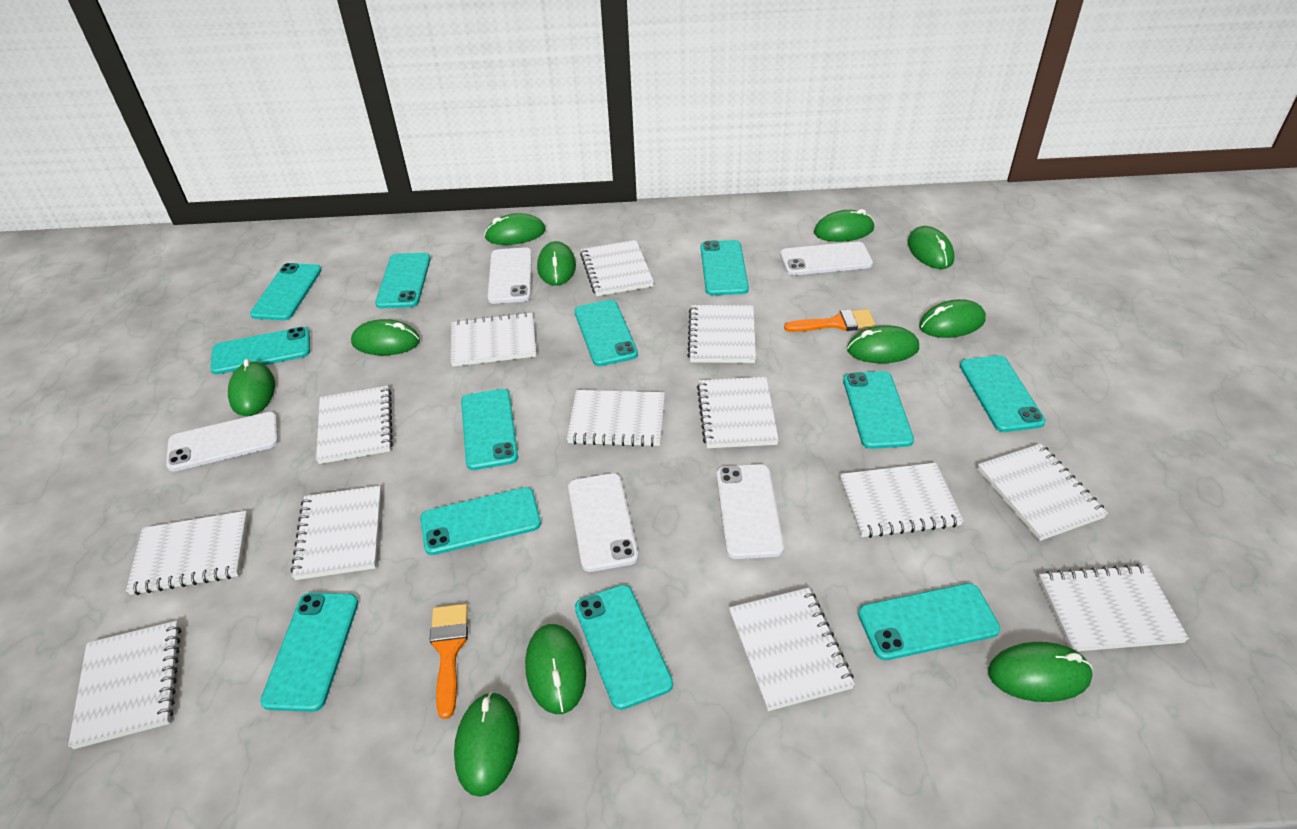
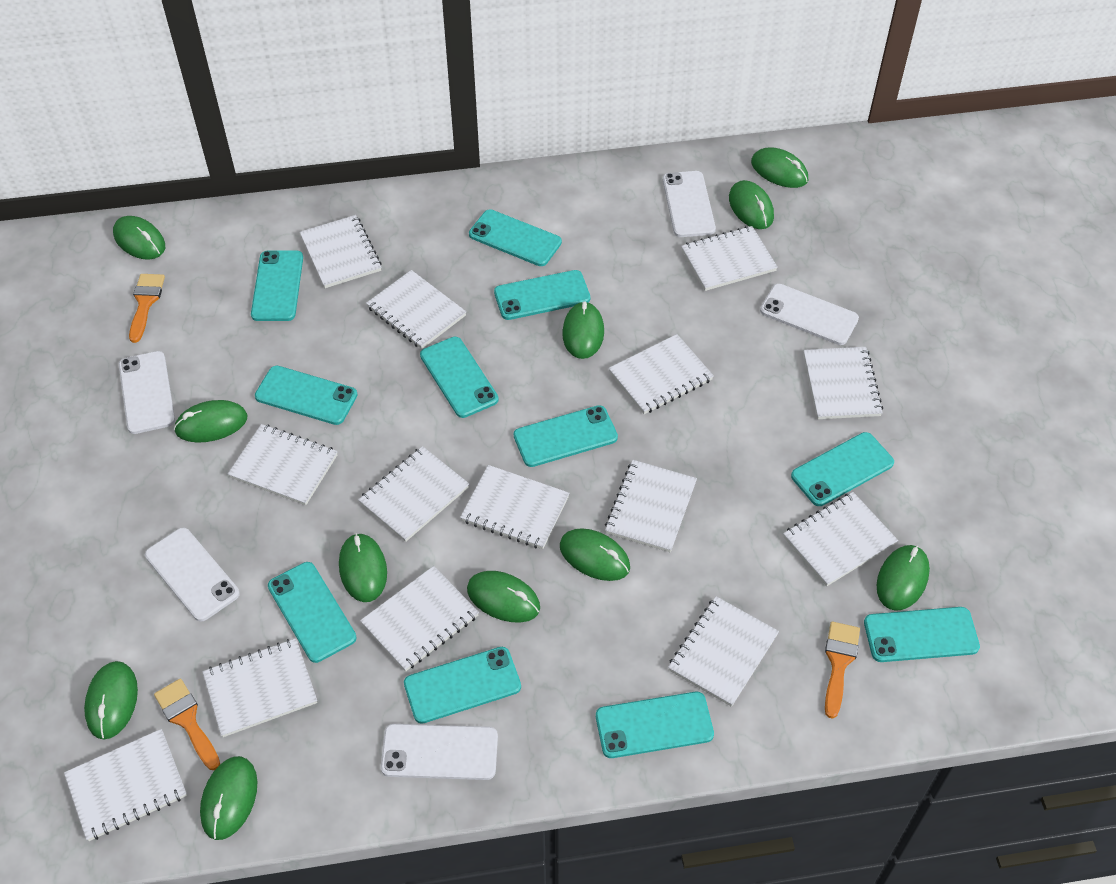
orange brush: [430,604,468,719] [784,309,876,332] = 2 -> [129,274,165,343] [154,678,220,770] [825,622,860,719] = 3
turquoise phone: [210,327,310,374] [250,263,322,320] [260,593,358,712] [375,253,431,308] [420,487,541,555] [461,389,518,470] [575,300,638,366] [575,585,673,710] [701,240,749,295] [843,371,914,449] [858,583,1000,660] [960,355,1046,432] = 12 -> [251,250,303,321] [255,366,357,425] [268,562,356,663] [404,647,521,724] [420,337,499,418] [469,209,562,266] [494,270,590,320] [514,405,618,467] [596,692,714,758] [791,432,894,506] [864,607,980,662] = 11
white notebook: [68,620,181,749] [126,511,248,595] [291,485,381,580] [316,385,393,464] [451,312,536,367] [567,390,665,447] [580,240,654,296] [687,305,756,363] [697,377,779,448] [729,587,855,711] [840,463,964,538] [978,443,1108,541] [1038,564,1189,651] = 13 -> [64,729,187,841] [202,638,317,737] [228,424,338,505] [300,215,382,288] [358,446,469,542] [360,566,479,671] [366,270,466,349] [460,465,569,549] [605,460,697,552] [609,334,714,414] [668,596,779,707] [681,226,778,291] [783,492,898,586] [803,347,883,419] = 14

